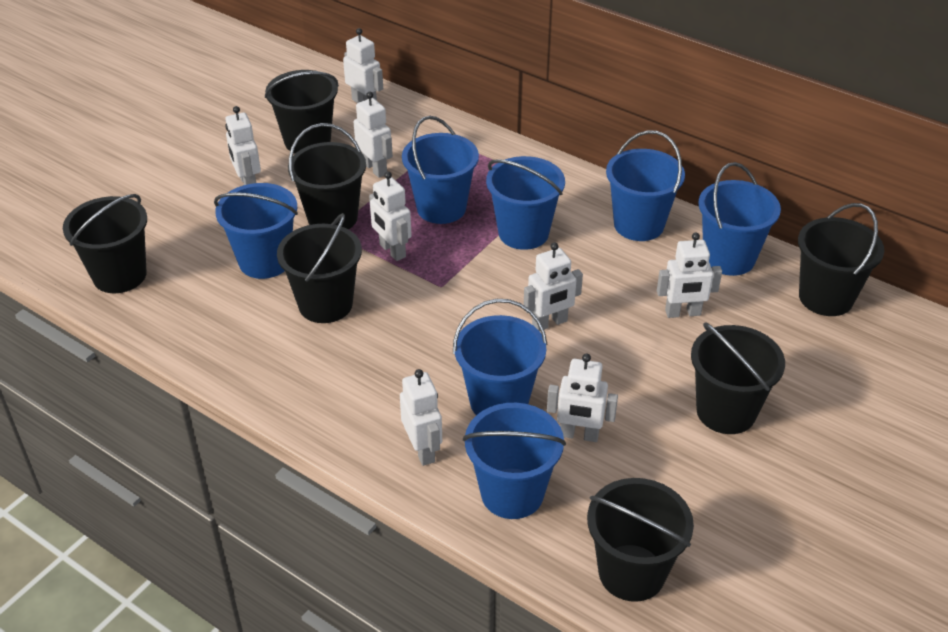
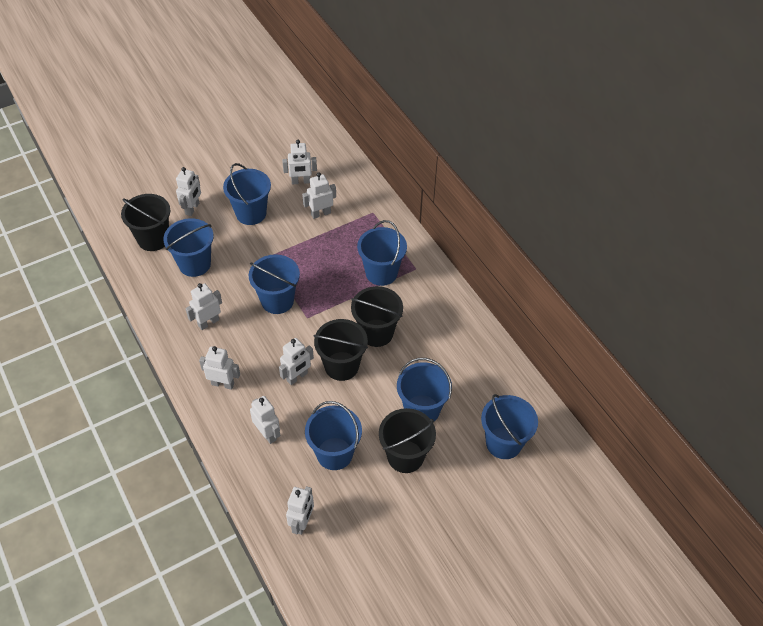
black bucket: [63,194,147,293] [265,70,339,153] [277,213,362,323] [288,123,366,229] [587,478,694,602] [691,322,785,434] [798,203,884,316] = 7 -> [121,194,170,251] [314,319,368,381] [351,286,403,347] [379,408,436,473] = 4

